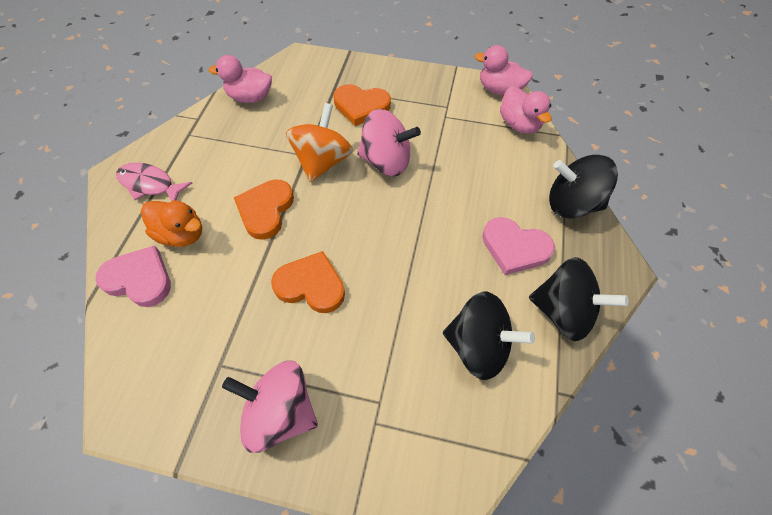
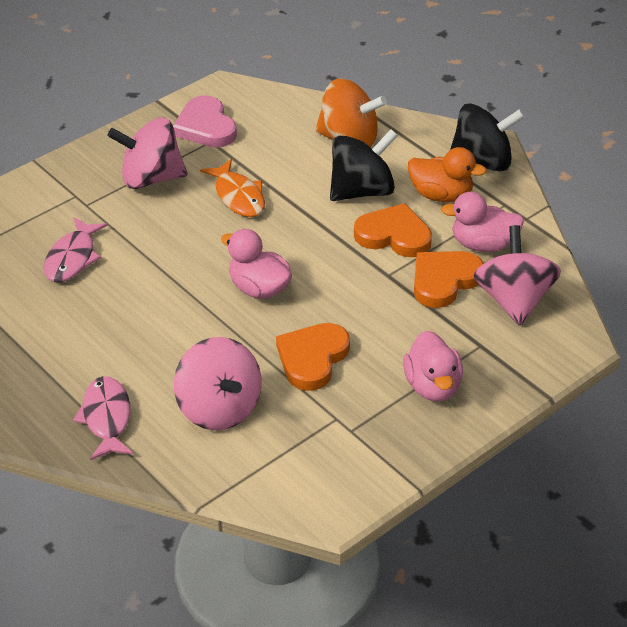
black spinning top: [443,292,535,380] [529,257,628,341] [549,155,618,219] = 3 -> [330,129,398,201] [450,103,525,172] = 2
orange fish: none = 0 -> [200,159,265,217] = 1
pink fish: [116,162,192,201] = 1 -> [44,217,108,282] [73,376,134,460] = 2
pink heart: [95,245,171,307] [482,217,555,275] = 2 -> [173,95,237,147] = 1
pink spinning top: [222,361,318,453] [357,109,421,176] = 2 -> [107,117,187,189] [174,337,262,430] [474,225,561,326] = 3

